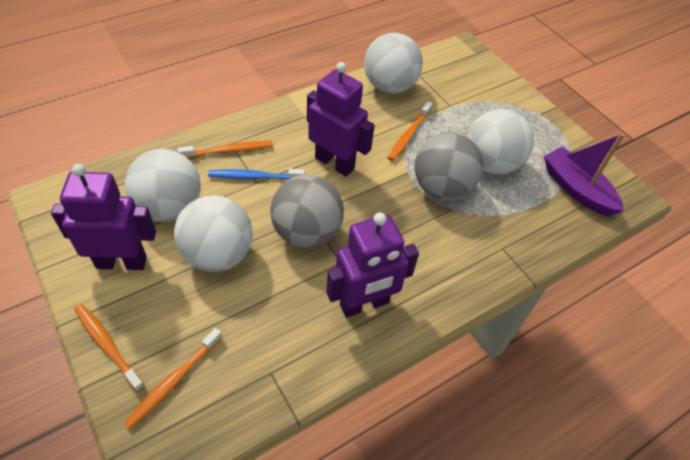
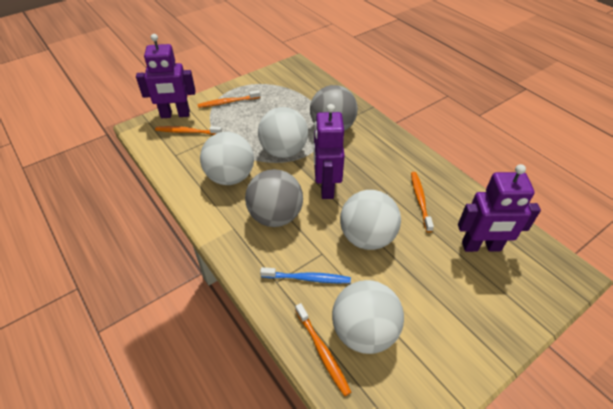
purple boat: [544,133,625,216] = 1 -> none = 0

